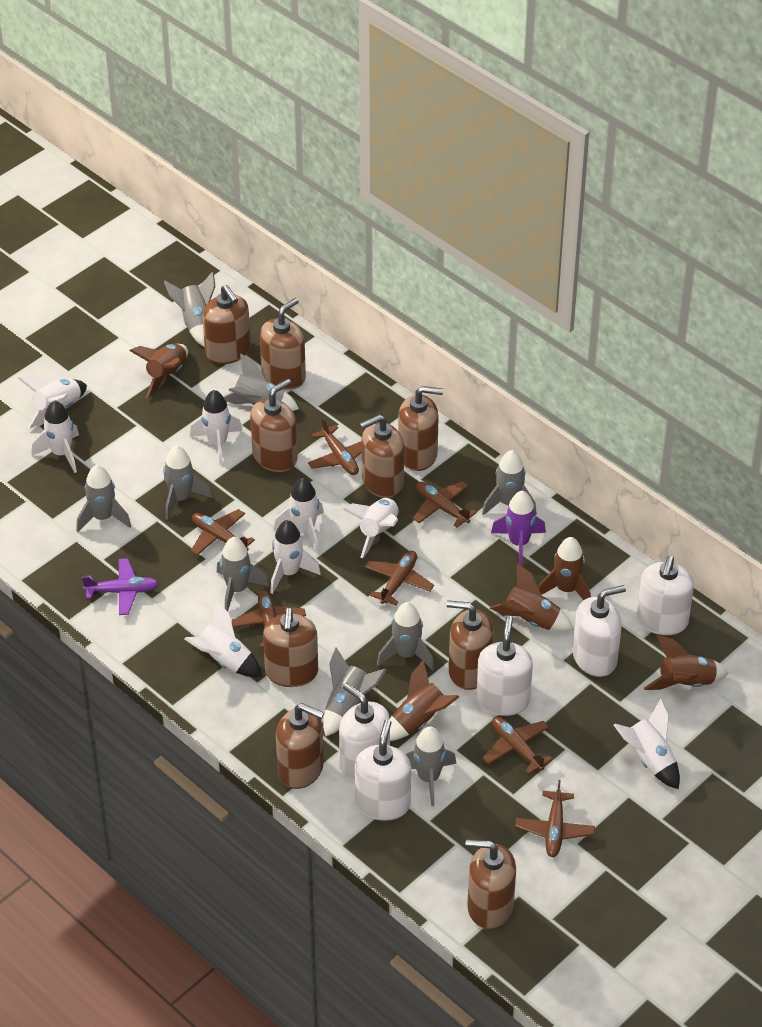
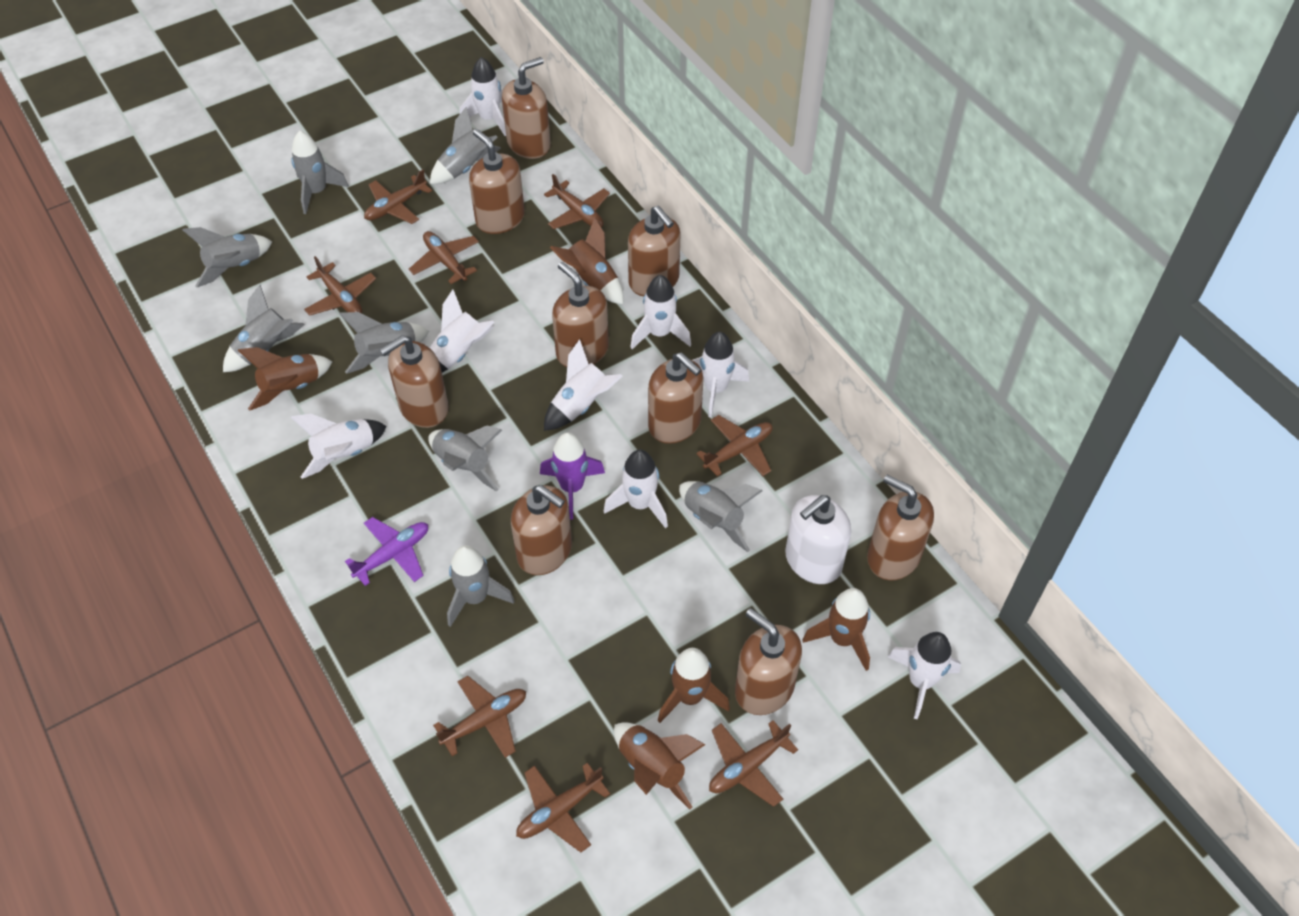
brown plane: [191,509,255,556] [232,590,306,648] [308,418,362,475] [365,551,434,605] [413,481,477,528] [483,716,553,775] [515,780,595,857] = 7 -> [304,256,376,316] [364,169,432,224] [409,231,479,284] [433,676,526,758] [516,763,610,853] [544,174,610,229] [696,415,773,477] [709,720,798,807] = 8
grey rocket: [76,465,131,532] [163,445,212,520] [164,271,216,347] [217,537,269,612] [223,353,299,411] [323,647,386,737] [377,602,434,670] [405,727,456,806] [482,450,537,516] = 9 -> [183,227,272,288] [223,285,305,372] [291,131,349,214] [339,312,429,374] [428,426,502,492] [430,107,501,184] [447,545,515,627] [679,481,763,552] = 8
white soap dispenser: [339,683,390,780] [355,719,411,821] [476,616,533,716] [573,585,626,677] [637,556,694,635] = 5 -> [785,495,851,584] = 1

